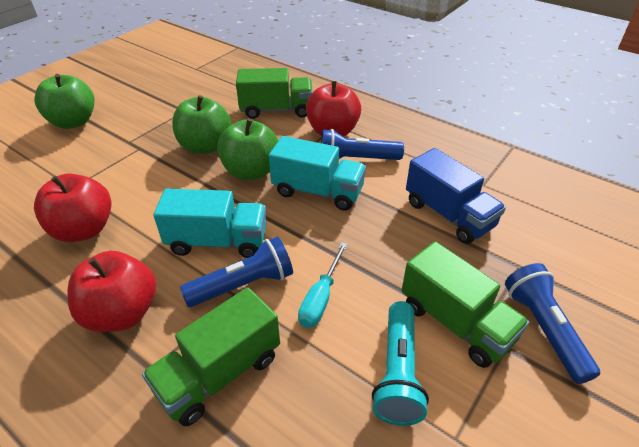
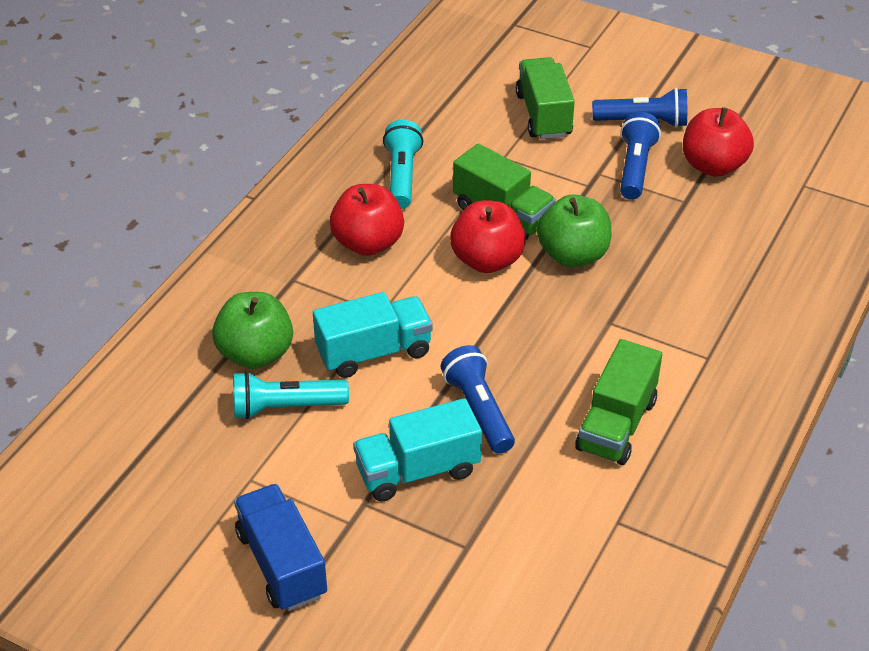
green apple: [34,74,95,129] [172,95,231,154] [217,119,278,180] = 3 -> [212,292,293,369] [537,195,611,267] = 2
turquoise flashlight: [372,301,429,426] = 1 -> [233,371,349,420] [383,120,423,209] = 2
turquoise screwdriver: [298,243,347,328] = 1 -> none = 0

